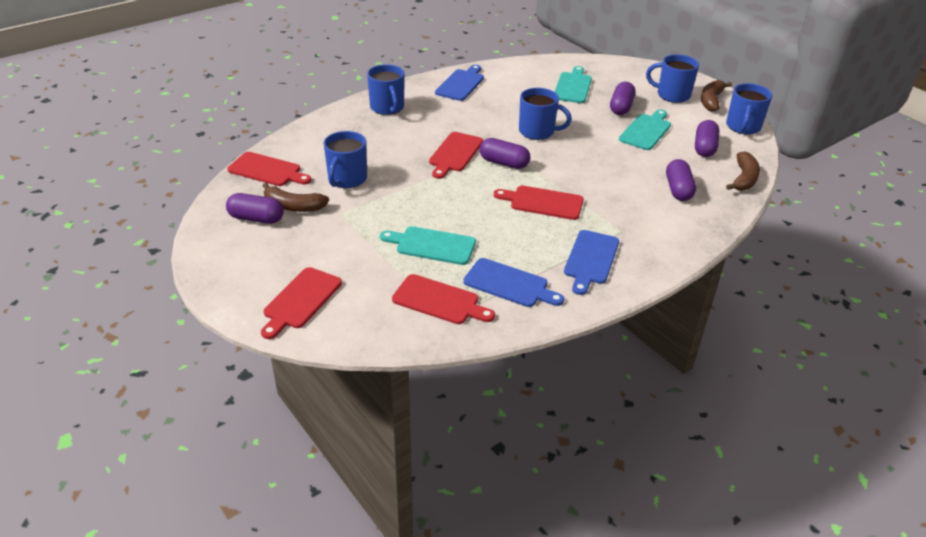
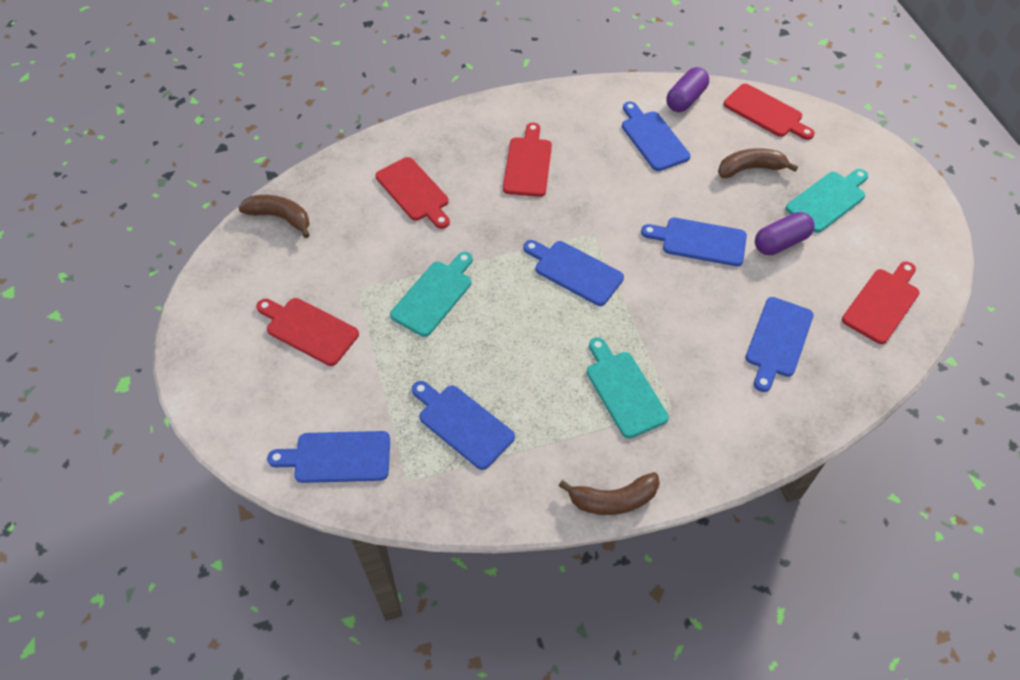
blue cutting board: [435,65,484,101] [463,258,564,307] [564,230,619,295] = 3 -> [267,431,390,483] [412,381,515,470] [523,240,624,306] [622,102,690,171] [641,218,747,266] [746,297,814,392] = 6
blue mug: [324,131,367,188] [367,64,405,115] [519,88,572,140] [646,54,699,103] [726,83,772,135] = 5 -> none = 0
purple capsule: [226,193,284,224] [480,138,530,169] [610,82,635,115] [666,159,696,201] [695,120,719,157] = 5 -> [666,67,709,112] [755,212,814,255] = 2

